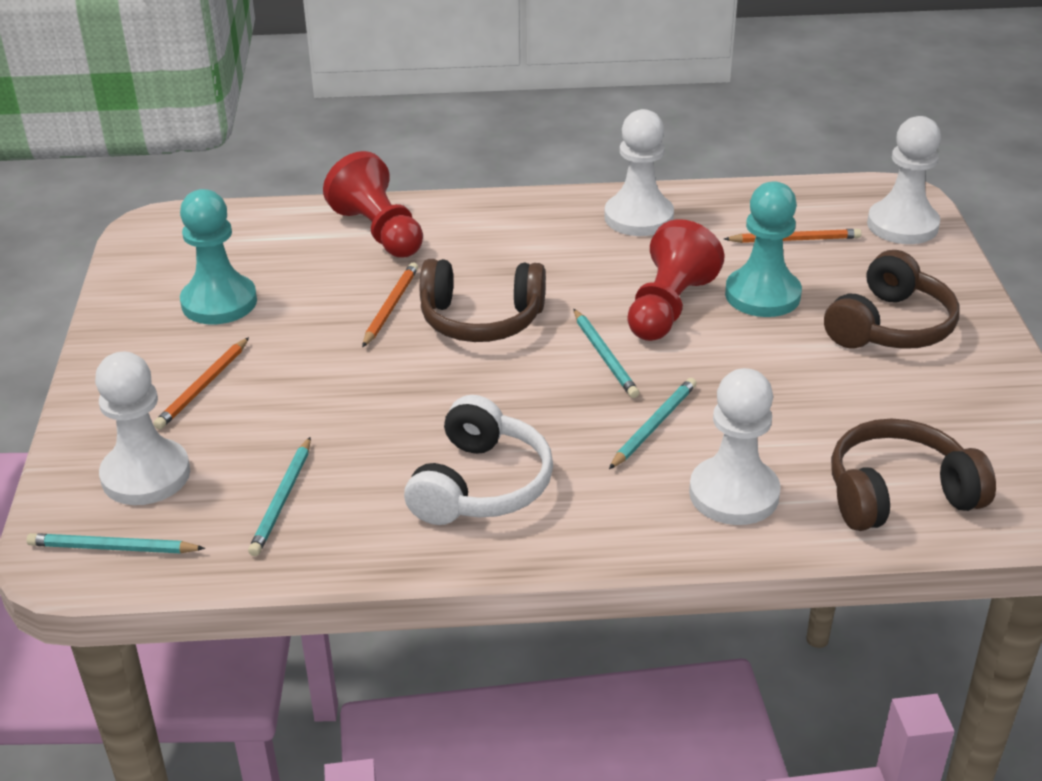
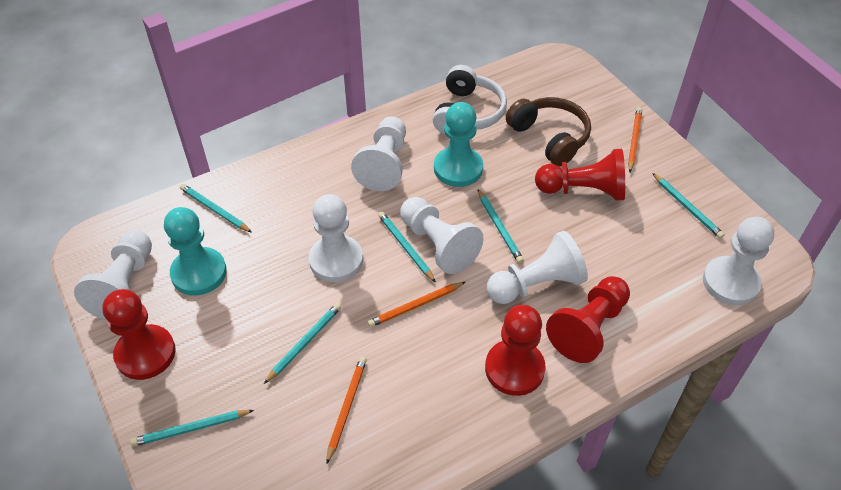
brown headphones: [420,259,546,342] [824,250,959,349] [831,419,996,531] = 3 -> [506,97,591,166] = 1
red pawn: [323,151,423,258] [627,219,724,341] = 2 -> [103,289,176,380] [485,305,546,396] [535,149,625,201] [546,276,630,363] = 4
turquoise pencil: [26,533,205,553] [248,437,311,556] [574,309,639,398] [609,378,697,469] = 4 -> [130,410,254,447] [180,184,252,233] [264,303,342,384] [378,212,436,283] [478,189,524,264] [652,173,725,239] = 6
white pawn: [95,352,190,505] [604,109,674,236] [689,368,781,525] [867,116,941,244] = 4 -> [74,230,152,320] [309,194,363,282] [351,116,406,191] [400,197,484,274] [487,231,588,304] [703,217,774,305] = 6

